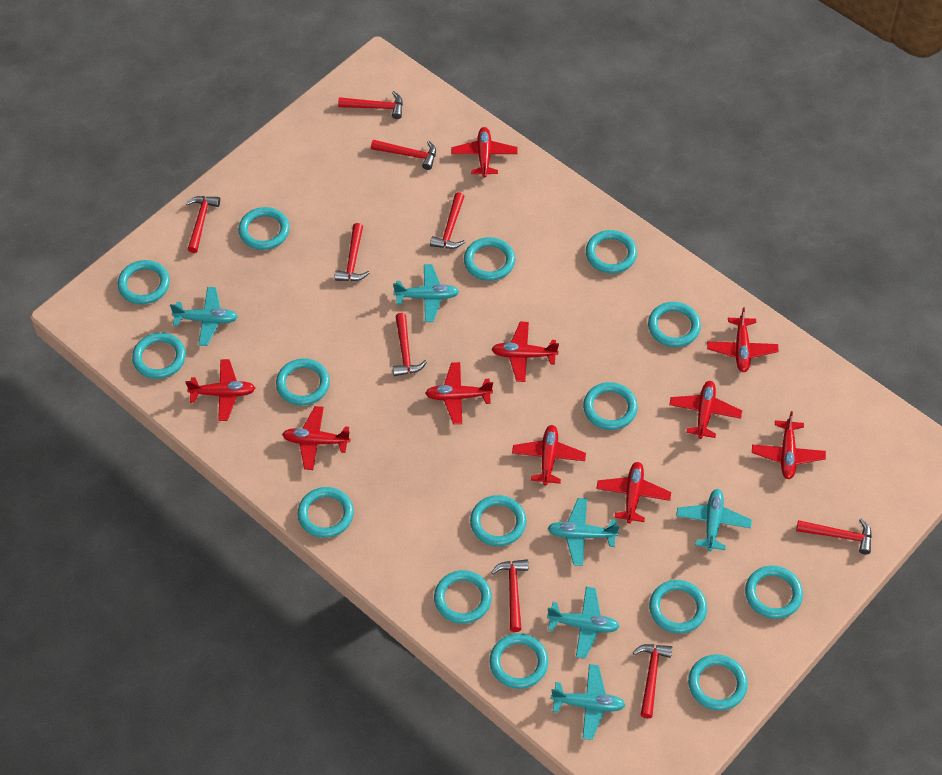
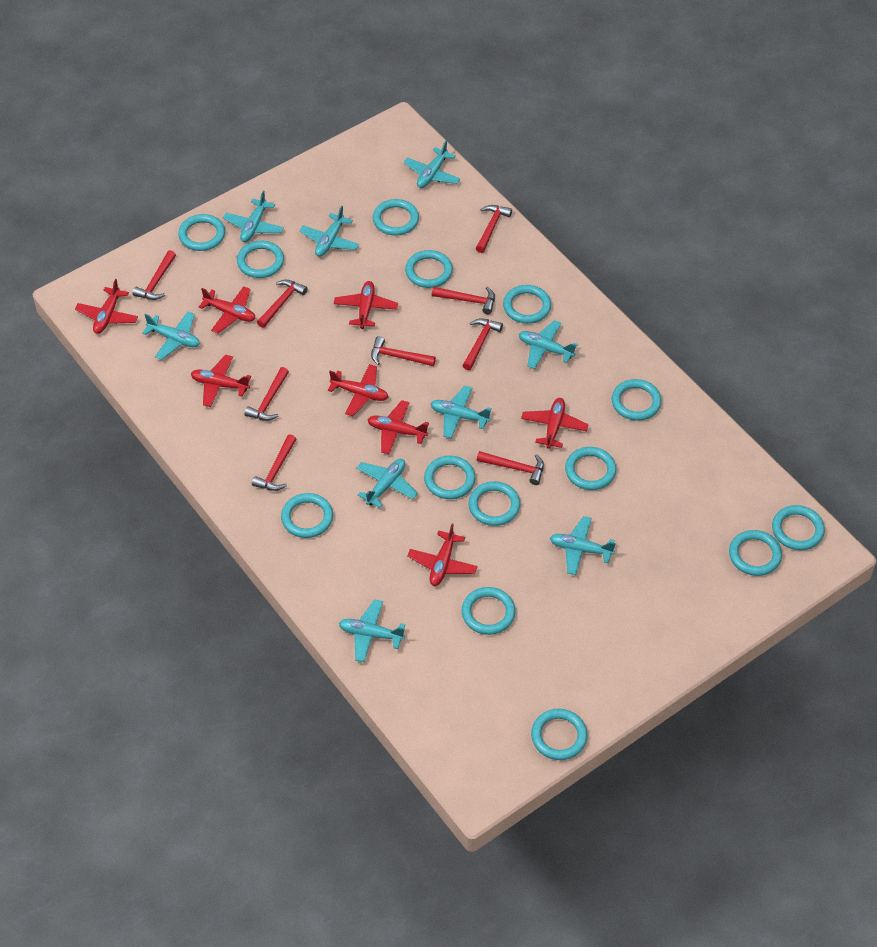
red plane: [185,359,255,421] [282,406,351,470] [425,362,493,424] [451,127,518,177] [492,322,559,382] [512,425,586,486] [596,462,671,524] [669,381,742,439] [707,308,779,372] [752,411,826,479] = 10 -> [75,279,138,334] [191,355,251,407] [199,286,255,333] [328,364,388,416] [334,281,398,329] [367,400,429,454] [407,523,478,586] [521,398,589,449] = 8
turquoise plane: [170,287,238,346] [393,264,459,322] [547,498,620,566] [547,587,620,659] [551,664,625,740] [676,489,752,551] = 6 -> [142,311,200,360] [223,191,284,242] [300,206,359,257] [339,599,405,662] [357,459,418,508] [403,141,460,188] [430,386,492,439] [519,320,578,369] [550,516,616,575] = 9
turquoise ring: [117,260,170,304] [132,332,186,379] [238,207,290,250] [276,358,330,406] [297,487,354,538] [434,570,492,624] [464,237,515,281] [470,495,527,546] [489,633,548,689] [583,382,638,430] [586,230,637,273] [648,302,701,347] [649,580,707,634] [688,654,748,711] [745,566,803,619] = 15 -> [178,214,225,251] [237,240,284,278] [281,493,333,538] [373,199,419,236] [405,250,453,288] [424,456,476,499] [461,587,516,635] [468,481,520,526] [503,285,551,324] [531,709,588,760] [565,447,617,490] [612,379,662,421] [729,530,782,576] [772,505,825,550] = 14

